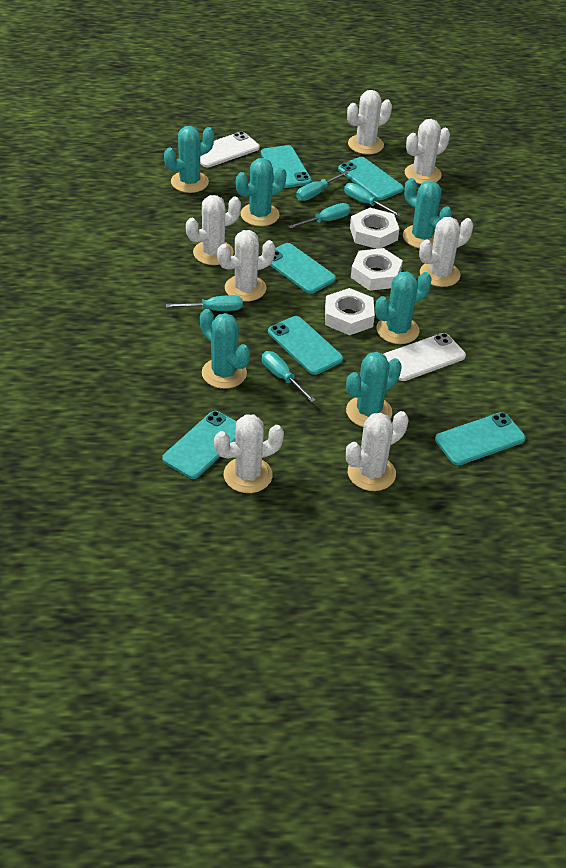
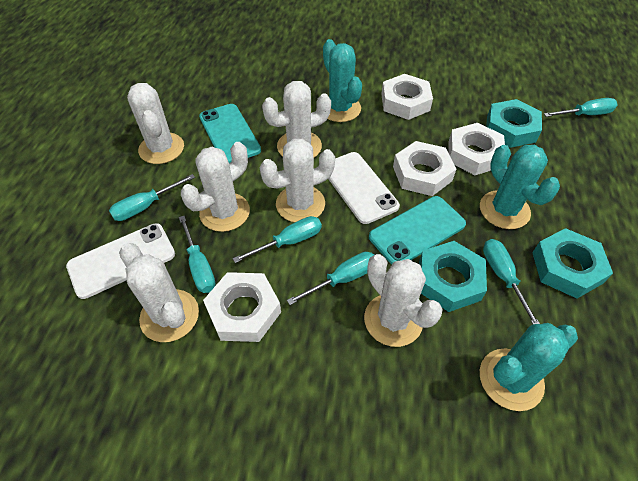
turquoise cactus: [164,126,214,193] [200,309,250,389] [236,158,286,226] [346,352,402,427] [375,272,431,344] [403,178,452,248] = 6 -> [323,39,362,122] [480,145,560,229] [480,323,578,411] = 3
turquoise nut: none = 0 -> [419,241,487,312] [486,99,542,148] [532,228,613,298] = 3
turquoise phone: [162,411,237,479] [261,145,312,188] [268,316,343,375] [270,243,336,294] [338,157,404,200] [435,412,526,466] = 6 -> [199,104,261,164] [369,196,466,265] = 2
turquoise screwdriver: [166,295,243,311] [262,351,316,402] [288,203,351,229] [296,171,349,201] [344,183,401,217] = 5 -> [109,174,195,221] [179,216,216,293] [233,216,322,263] [287,252,374,305] [483,239,540,324] [544,98,617,117] = 6
white cactus: [186,195,241,265] [214,414,284,493] [217,230,276,301] [346,411,409,491] [347,90,392,155] [405,119,450,184] [419,217,473,287] = 7 -> [119,243,199,342] [127,83,184,164] [181,142,250,232] [260,139,335,222] [262,81,331,158] [364,254,443,347] = 6
white nut: [325,288,375,335] [350,208,399,249] [351,248,403,291] = 3 -> [203,272,281,342] [381,74,433,120] [393,141,456,196] [448,123,505,175] = 4

